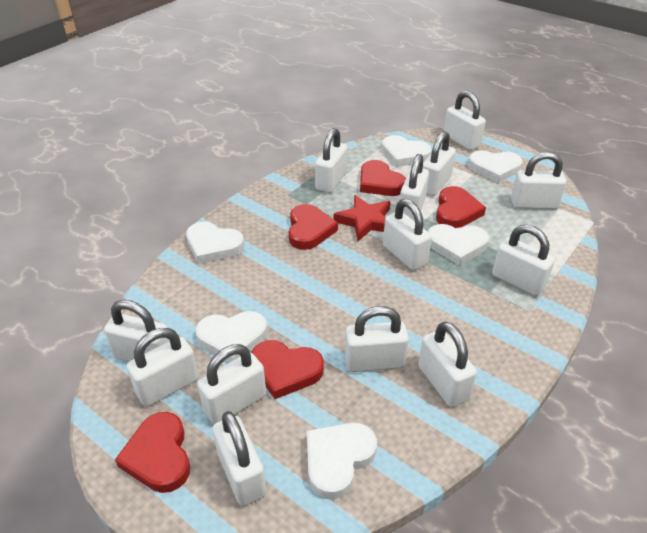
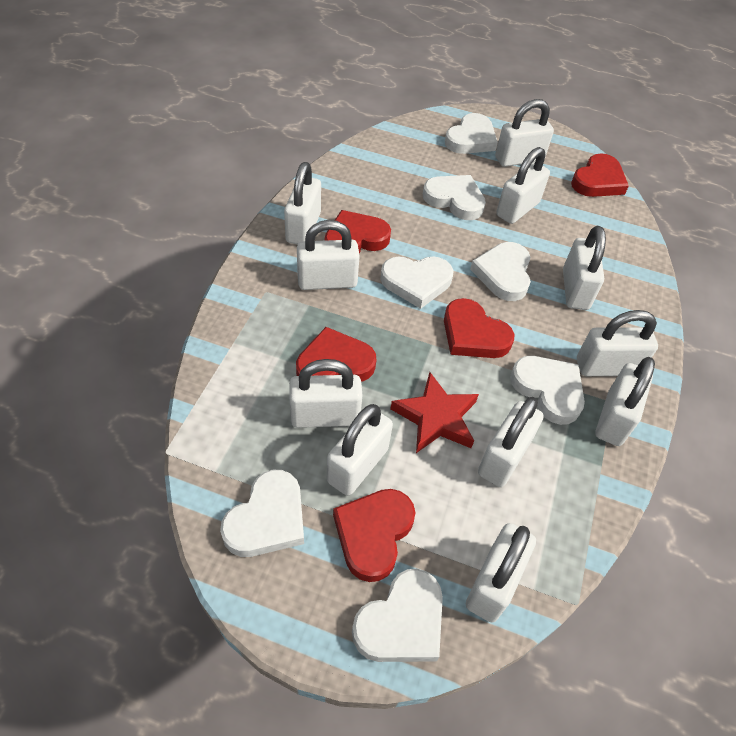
white heart: [186,222,244,264] [195,311,268,363] [306,423,377,500] [381,135,432,167] [428,224,489,265] [468,150,523,183] = 6 -> [220,470,304,557] [352,568,443,662] [380,257,454,309] [423,175,486,220] [445,113,498,154] [470,242,531,301] [510,356,585,425] = 7
white padlock: [104,300,170,362] [127,328,199,406] [197,344,266,424] [212,411,266,506] [315,128,348,193] [345,306,409,372] [383,199,432,270] [400,154,429,221] [418,321,477,407] [423,131,456,196] [444,91,486,150] [492,225,555,296] [511,152,566,209] = 13 -> [284,162,321,245] [289,359,362,428] [297,220,360,290] [327,404,393,496] [466,523,536,623] [478,397,544,487] [495,99,554,167] [496,147,550,224] [563,226,606,310] [577,310,658,376] [595,357,655,446] = 11

